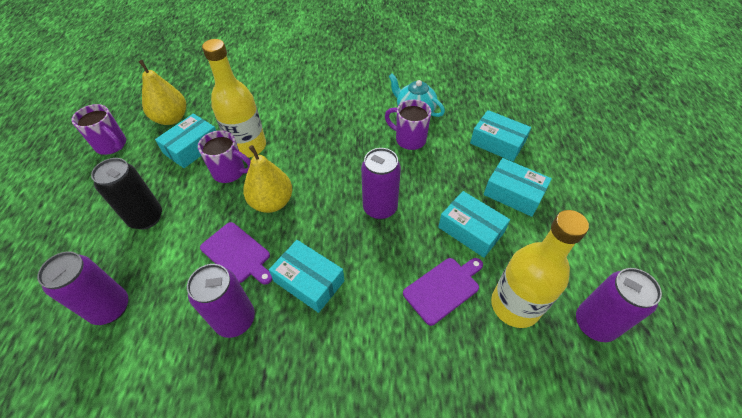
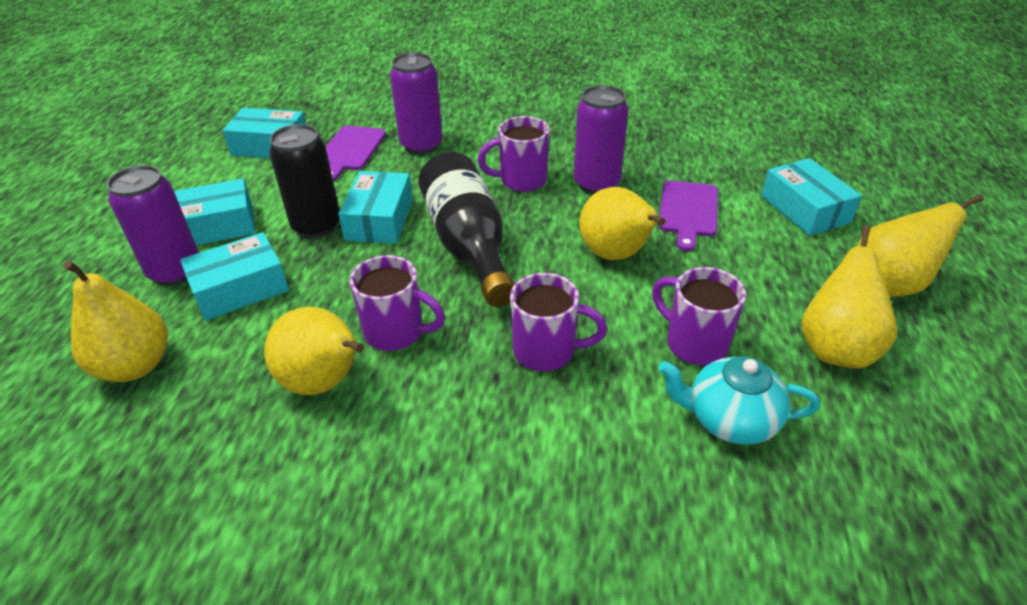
black bottle: none = 0 -> [418,152,515,307] = 1
purple can: [37,251,128,325] [187,264,255,338] [361,148,401,220] [576,268,662,342] = 4 -> [107,165,199,286] [390,52,443,155] [574,85,628,194] = 3
purple mug: [71,104,126,155] [198,130,251,183] [385,99,431,150] = 3 -> [349,255,445,351] [478,116,550,192] [510,273,607,371] [652,267,746,365] = 4
yellow bottle: [202,39,266,158] [491,210,589,328] = 2 -> none = 0
yellow pear: [138,60,186,125] [243,145,292,213] = 2 -> [63,261,168,382] [264,307,364,395] [579,187,666,260] [801,226,897,368] [858,194,984,297] = 5

